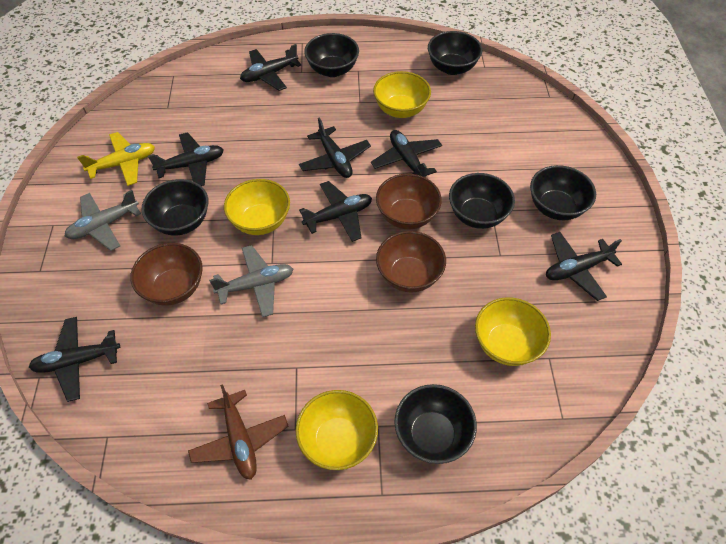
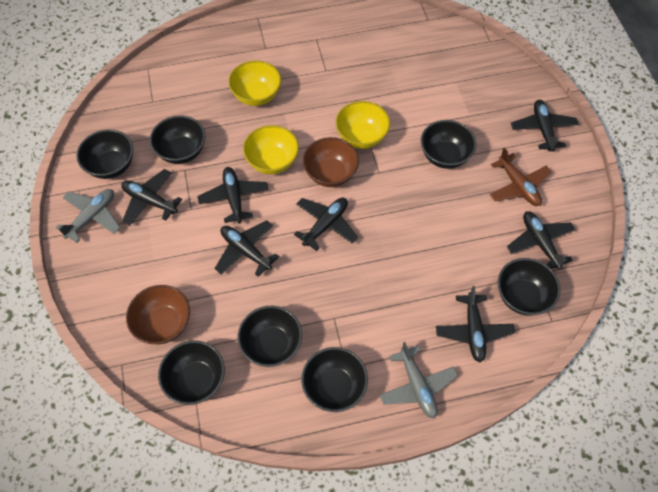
black bowl: [142,179,209,236] [304,33,359,77] [394,384,477,464] [428,31,482,75] [449,173,515,229] [530,165,596,220] = 6 -> [76,129,133,179] [150,115,205,164] [158,340,225,405] [238,306,302,367] [301,347,368,412] [421,120,476,169] [498,258,561,316] = 7
brown bowl: [130,243,203,305] [376,174,442,229] [376,231,446,293] = 3 -> [126,285,190,344] [303,137,359,187] = 2
yellow bowl: [224,179,290,235] [295,390,378,470] [373,71,431,118] [475,297,551,366] = 4 -> [228,60,281,106] [243,125,299,174] [335,101,390,149] = 3
yellow plane: [77,132,155,186] = 1 -> none = 0

